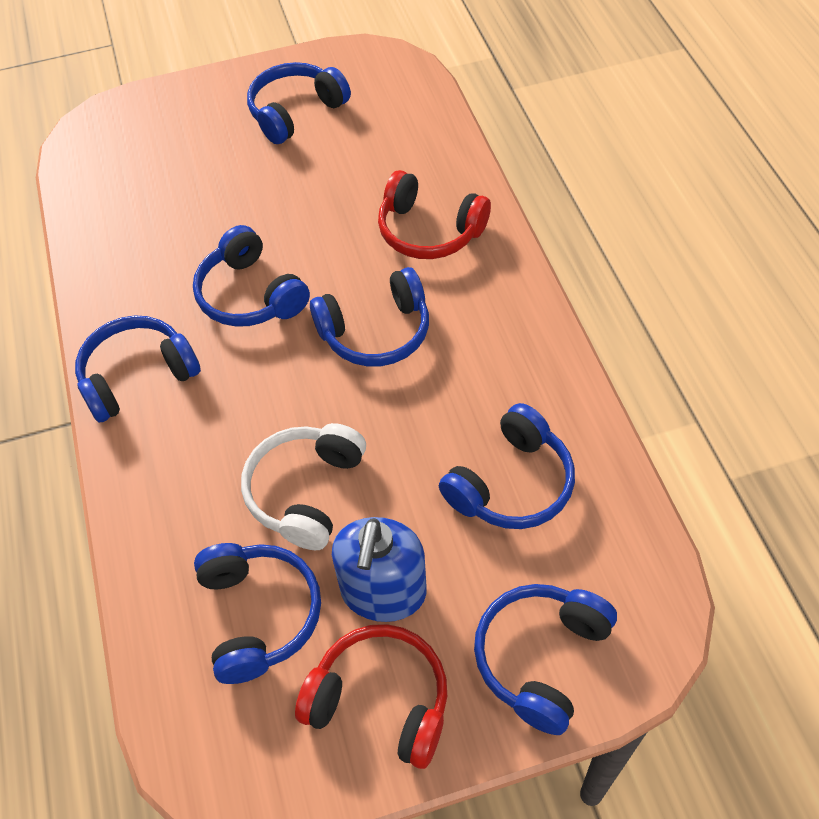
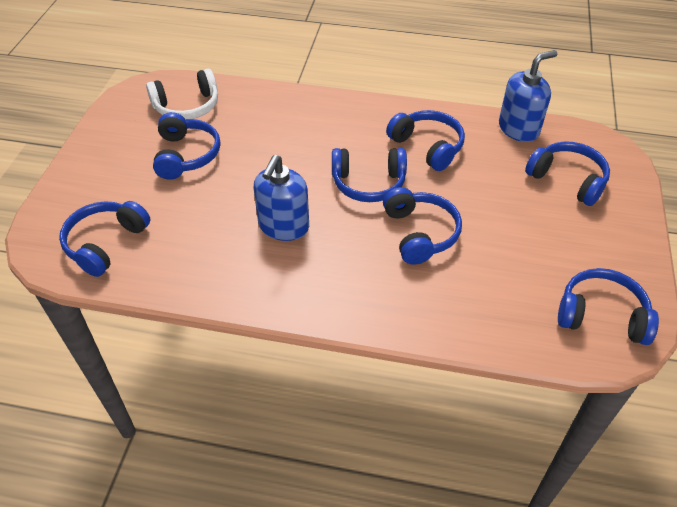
blue soap dispenser: [332,517,427,622] = 1 -> [254,155,309,241] [499,50,557,142] = 2
red headphones: [295,624,447,769] [378,170,491,259] = 2 -> none = 0

